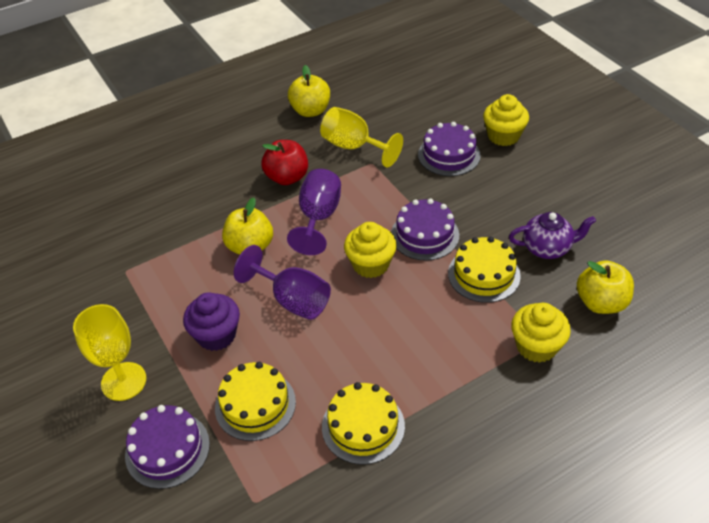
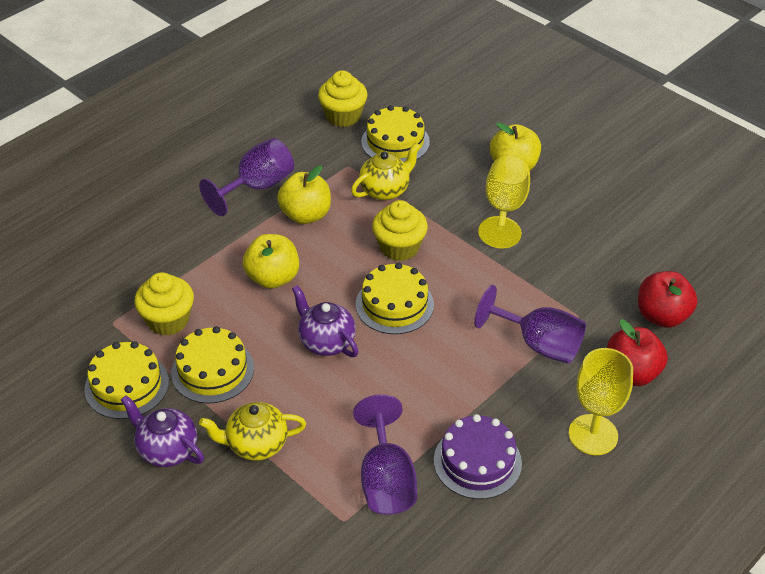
purple cake: [125,405,210,489] [391,198,459,261] [418,122,481,176] = 3 -> [434,414,522,499] = 1
purple cupcake: [183,292,240,351] = 1 -> none = 0
purple goblet: [234,245,331,320] [287,169,341,255] = 2 -> [199,138,294,216] [353,394,417,515] [474,285,586,364] = 3
purple teapot: [509,212,596,259] = 1 -> [121,395,204,467] [292,285,359,357] = 2
red apple: [261,140,308,185] = 1 -> [607,320,668,386] [638,271,698,328] = 2
yellow cake: [215,362,296,441] [322,382,405,465] [448,237,521,303] = 3 -> [84,341,169,419] [171,326,254,404] [356,263,434,334] [361,105,430,162] = 4
yellow teapot: none = 0 -> [199,402,306,461] [351,143,421,201] = 2

